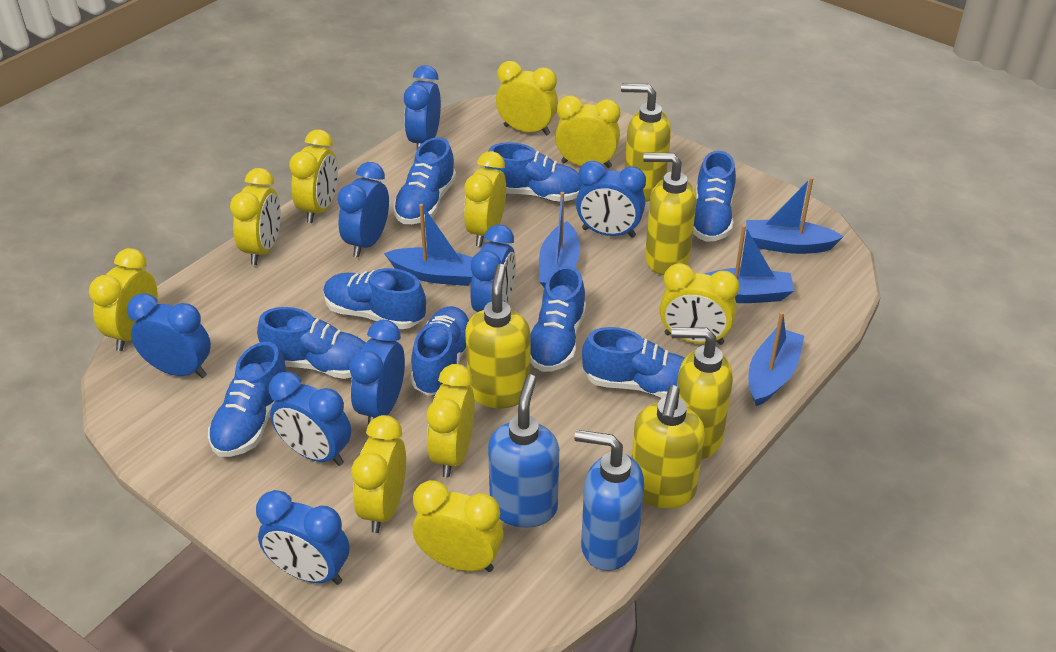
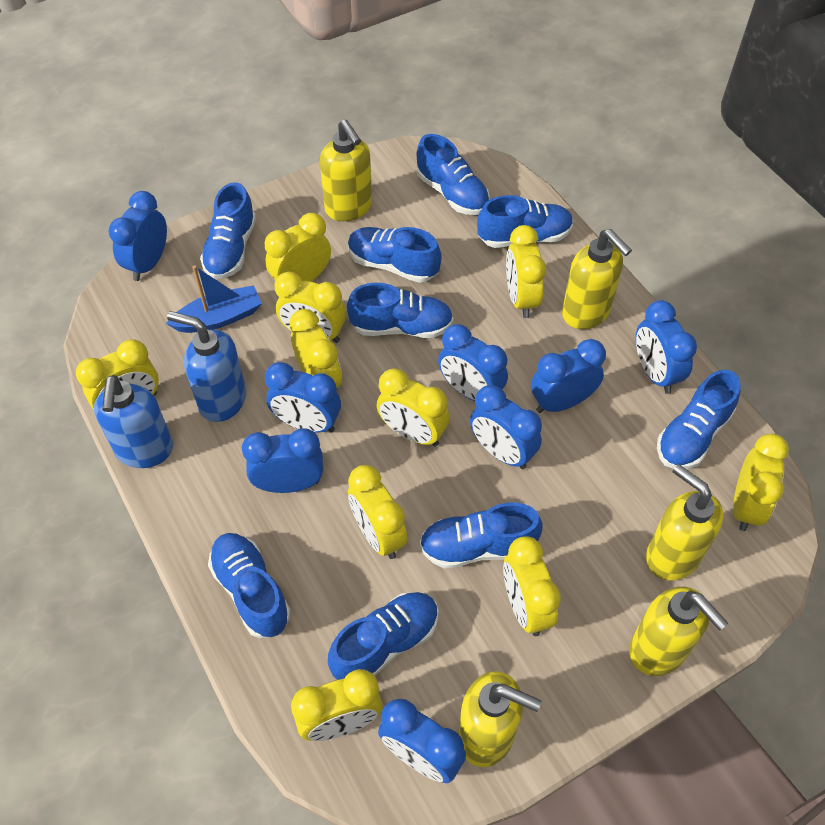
blue boat: [384,204,473,286] [539,192,580,287] [705,225,794,303] [746,177,844,254] [749,312,805,406] = 5 -> [166,266,262,333] = 1

